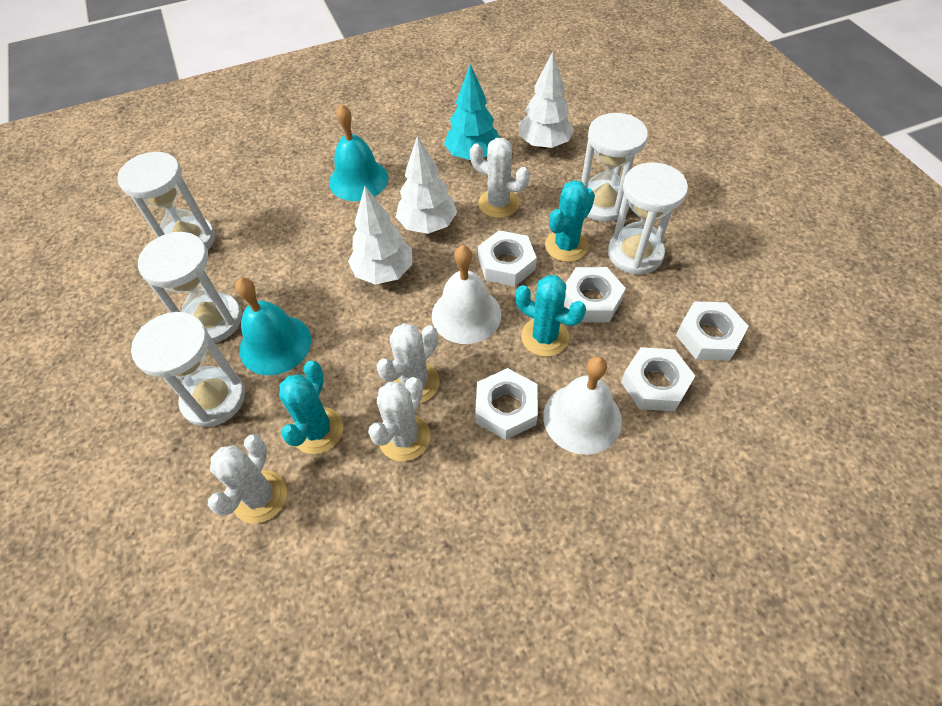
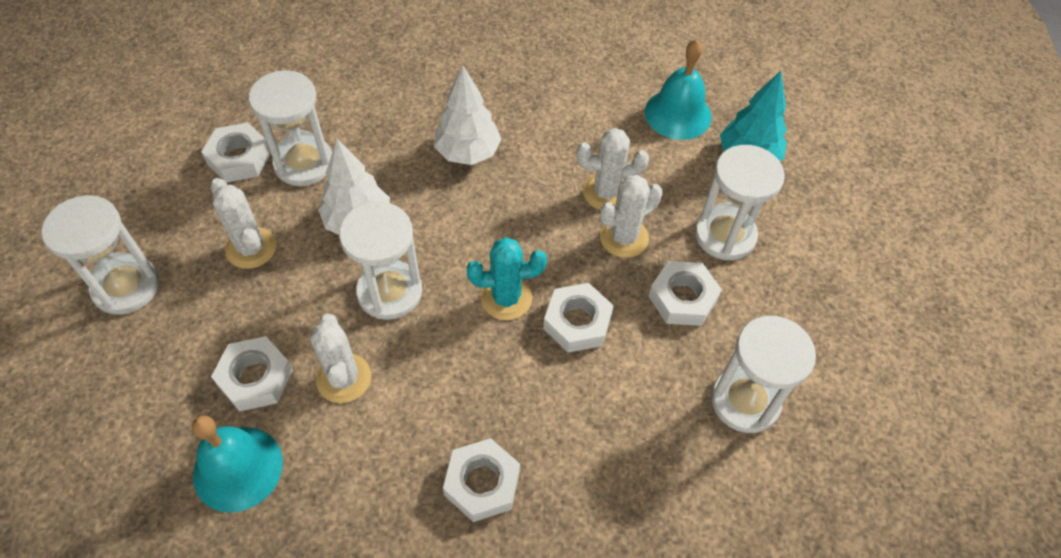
turquoise cactus: [279,361,343,454] [515,275,586,357] [545,180,595,262] = 3 -> [467,237,547,320] = 1
white bell: [432,245,501,344] [543,356,622,455] = 2 -> none = 0
white tree: [348,186,412,284] [396,135,457,234] [519,52,574,149] = 3 -> [318,139,390,235] [434,65,502,165] = 2

